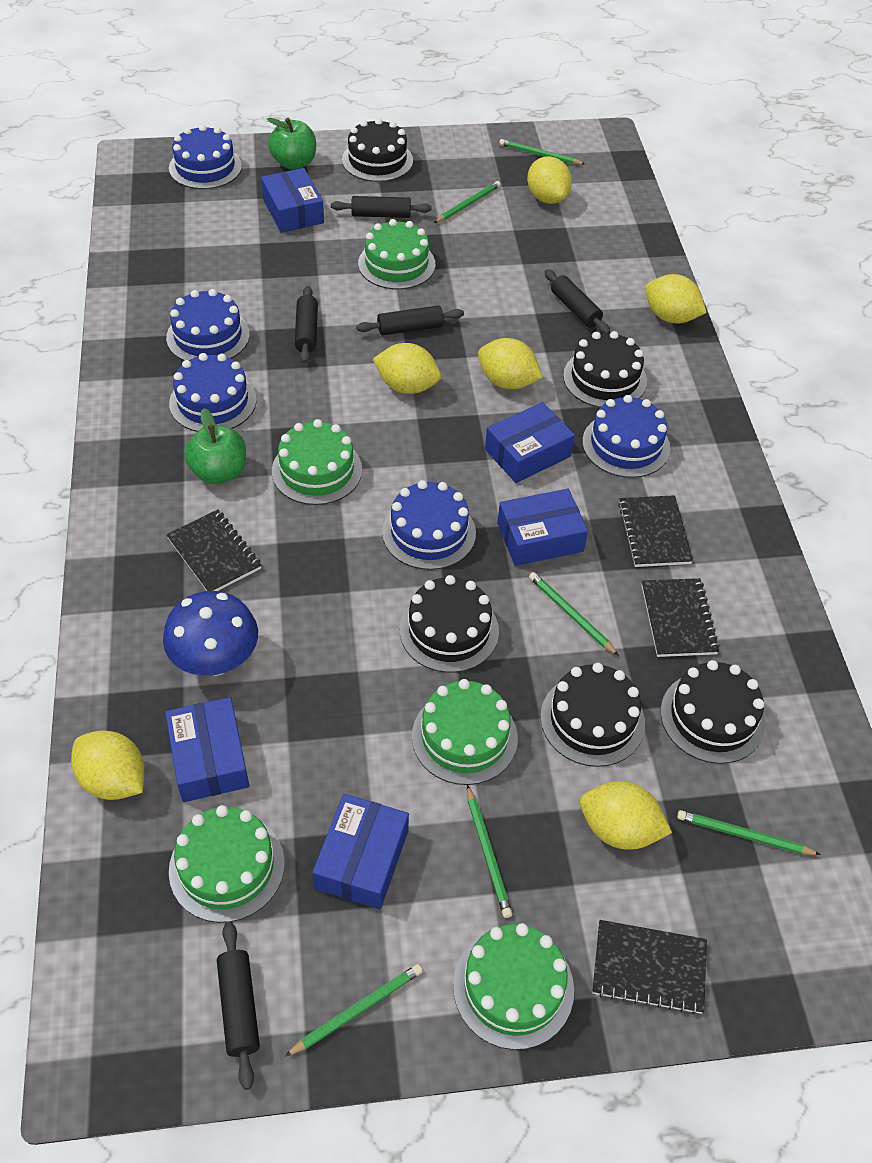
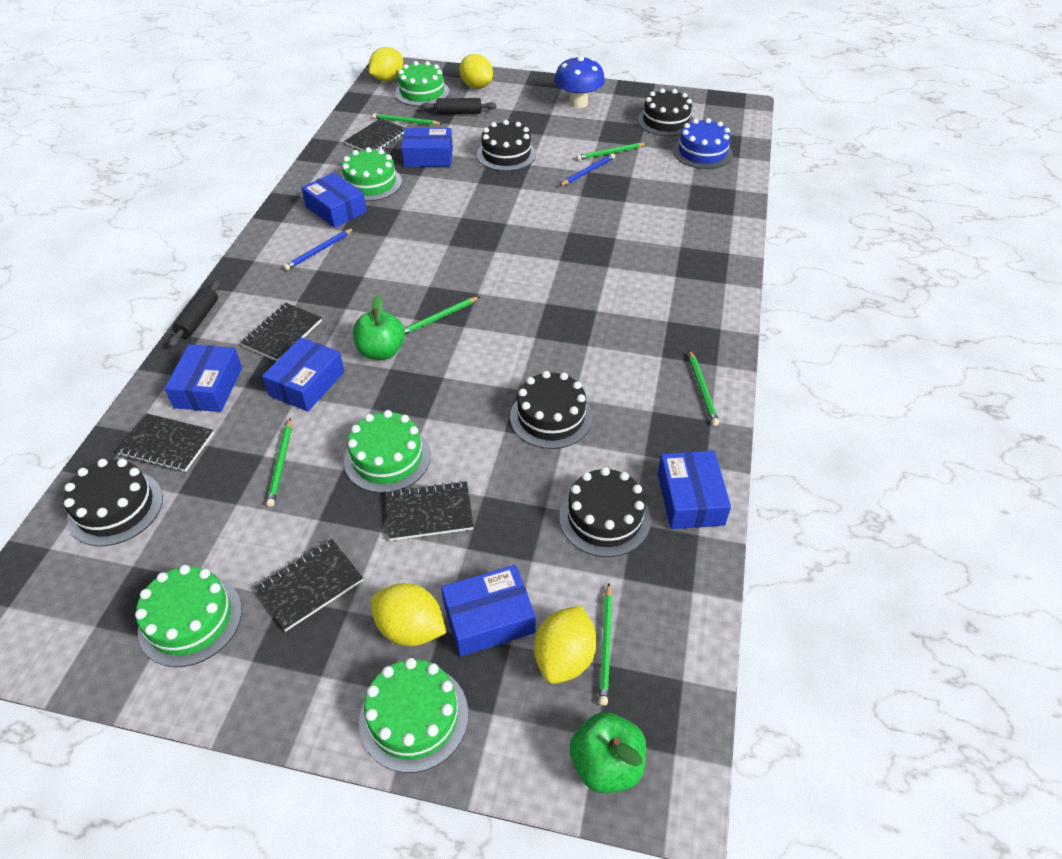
black notebook: [166,509,262,591] [592,920,707,1015] [618,495,693,567] [641,578,720,657] = 4 -> [116,413,214,472] [240,303,322,361] [255,539,363,632] [345,118,405,151] [386,481,474,541] = 5
black rolling pin: [217,921,260,1090] [295,286,318,363] [331,196,432,218] [356,306,464,335] [545,269,610,333] = 5 -> [169,280,221,348] [421,98,497,114] = 2
blue box: [165,697,249,802] [261,168,324,233] [312,794,409,909] [485,402,575,483] [497,489,588,566] = 5 -> [164,344,242,412] [262,337,345,412] [301,172,367,228] [401,128,453,167] [441,565,536,657] [658,451,731,529] = 6
blue cake: [166,289,250,361] [169,125,242,189] [169,353,256,432] [382,480,476,570] [582,395,670,478] = 5 -> [673,118,733,169] = 1
blue pencil: none = 0 -> [284,228,354,270] [559,154,615,186] = 2
yellow lemon: [71,730,144,800] [373,343,441,394] [478,338,542,389] [527,156,572,204] [580,781,672,850] [645,274,707,324] = 6 -> [369,47,403,81] [371,583,446,646] [459,54,493,89] [534,606,597,684] = 4

